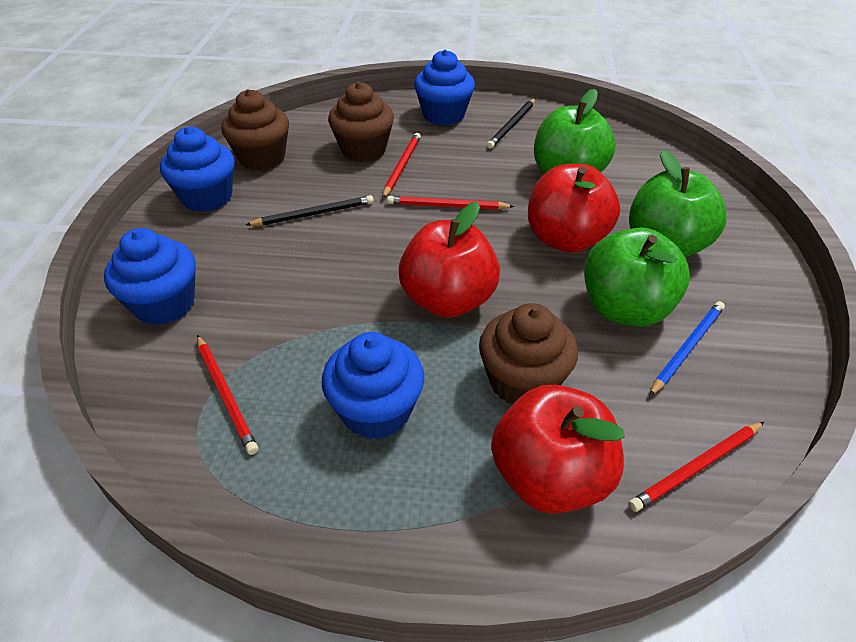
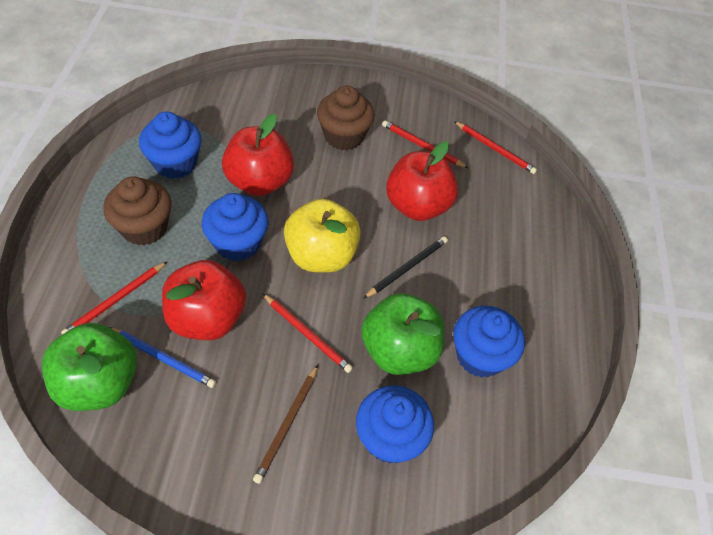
black pencil: [246,195,374,226] [487,99,535,149] = 2 -> [363,236,448,299] = 1
brown cupcake: [221,89,289,170] [328,82,394,162] [479,303,578,405] = 3 -> [103,176,172,245] [317,86,374,150] = 2
brown pencil: none = 0 -> [253,365,318,484] = 1
green apple: [534,89,616,174] [584,227,690,327] [629,150,727,257] = 3 -> [42,323,137,411] [361,293,444,375] = 2
yellow apple: none = 0 -> [284,199,361,272] = 1

